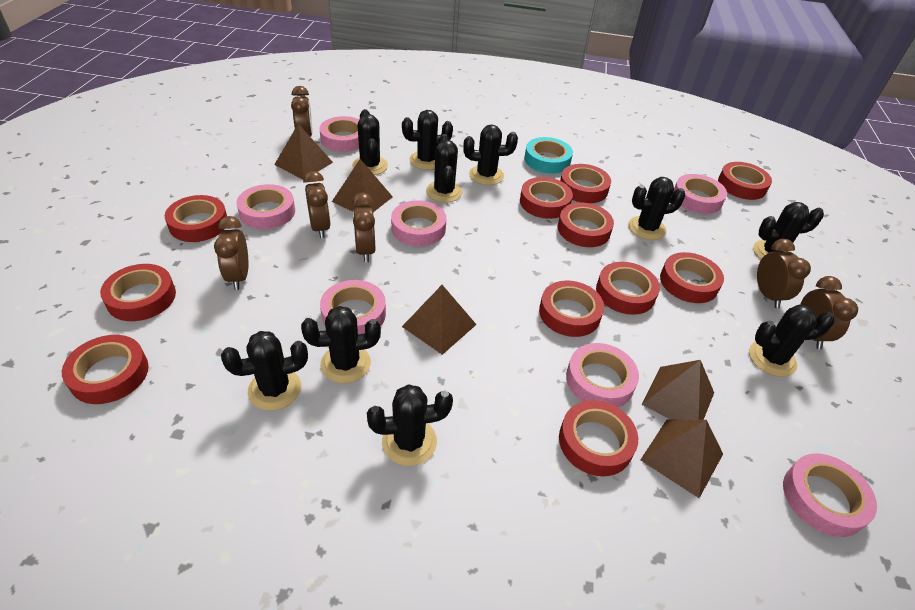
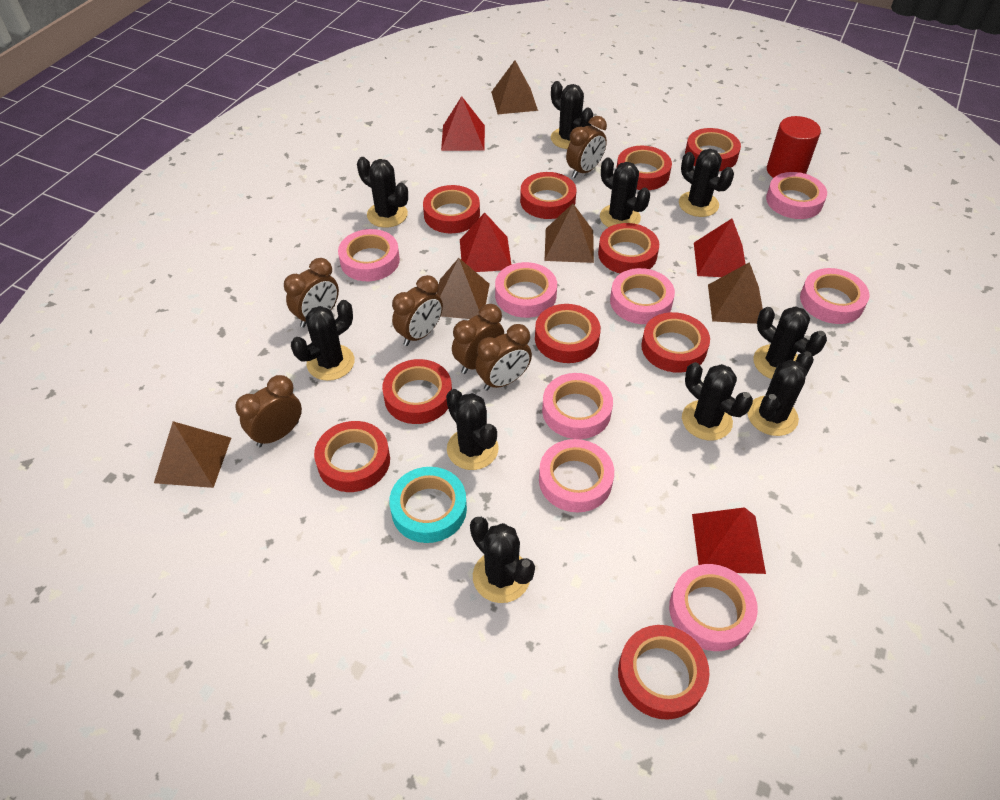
pink tape: [236,184,295,229] [320,116,359,152] [320,280,386,334] [391,200,447,246] [566,343,639,407] [673,174,727,214] [783,454,877,537] = 7 -> [338,229,400,281] [495,262,557,318] [539,439,614,513] [542,373,613,439] [610,268,675,324] [669,564,758,651] [766,172,827,219] [800,268,869,324] = 8
red cylinder: none = 0 -> [767,116,821,178] = 1
red pyramid: none = 0 -> [441,96,485,151] [460,213,511,272] [692,507,766,574] [694,219,745,277] = 4
red tape: [62,335,149,404] [100,264,176,321] [165,195,227,242] [520,177,573,219] [539,281,604,337] [558,203,614,247] [559,400,638,476] [560,164,611,203] [596,262,660,315] [660,252,724,303] [718,162,772,200] = 11 -> [314,421,390,492] [382,359,452,424] [423,185,480,233] [520,172,576,219] [535,304,601,363] [598,223,659,274] [617,146,672,190] [618,625,709,720] [641,312,710,373] [685,128,741,171] = 10

